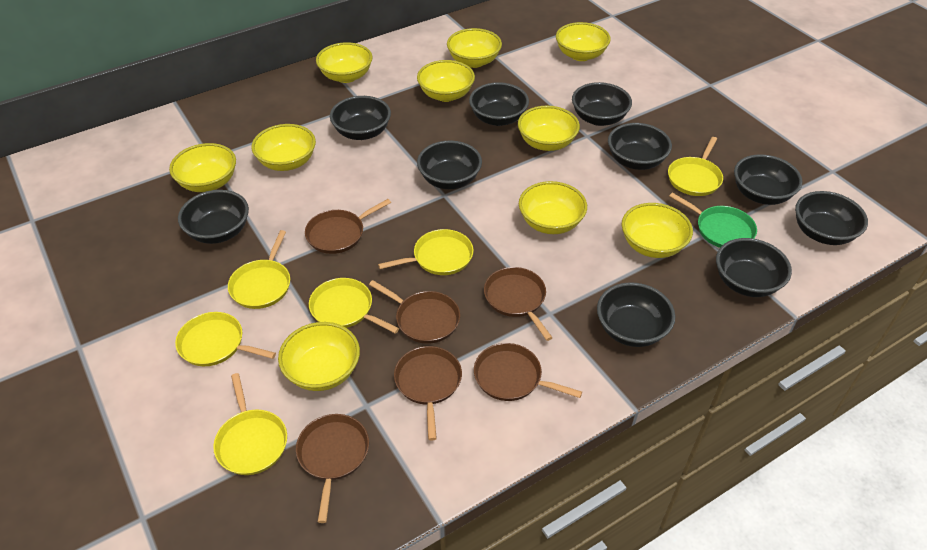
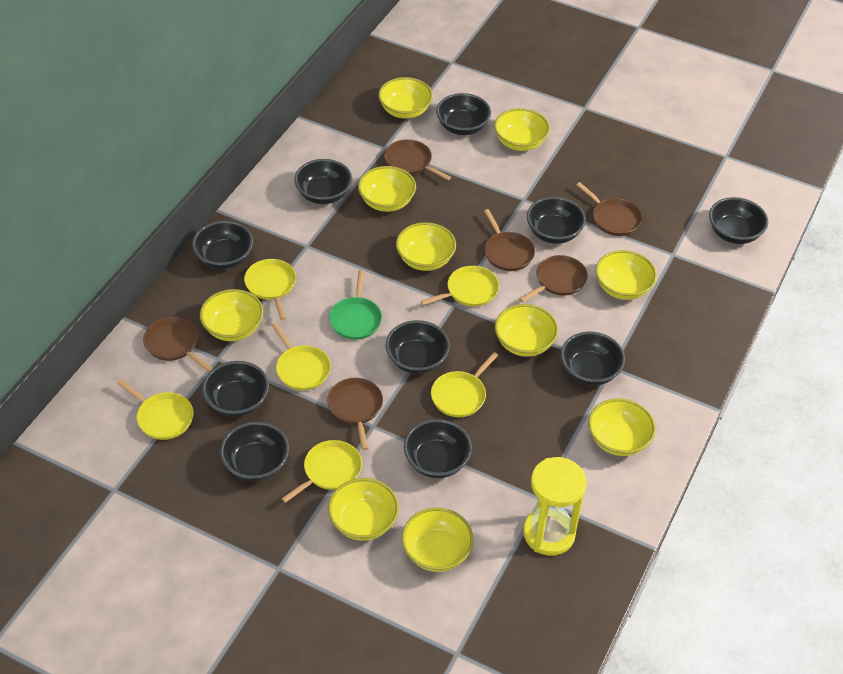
yellow hourglass: none = 0 -> [523,457,587,556] = 1

